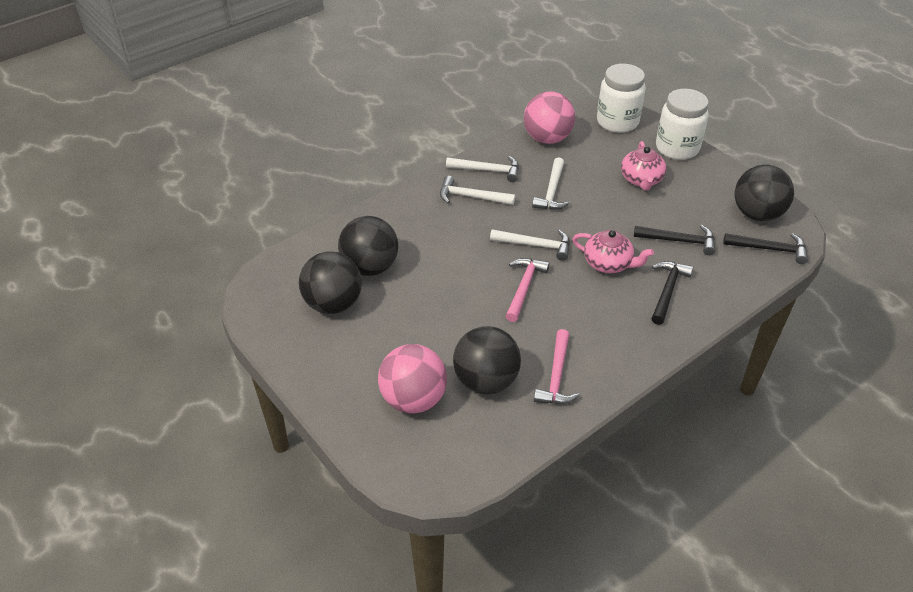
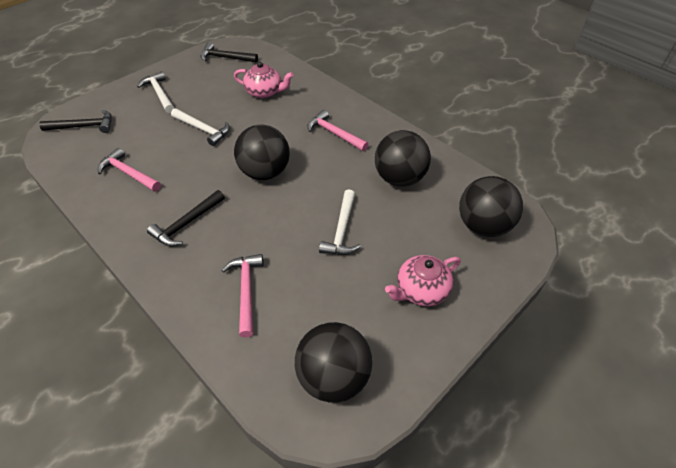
pink ball: [378,344,447,414] [524,91,575,144] = 2 -> none = 0
pink hammer: [506,258,550,322] [534,329,580,404] = 2 -> [98,148,161,192] [221,254,263,337] [307,110,368,151] = 3
white hammer: [440,176,515,205] [446,156,519,182] [490,229,570,261] [532,158,570,210] = 4 -> [137,71,174,113] [171,108,230,146] [319,189,361,255] = 3
white jar: [597,64,646,133] [656,89,709,160] = 2 -> none = 0

